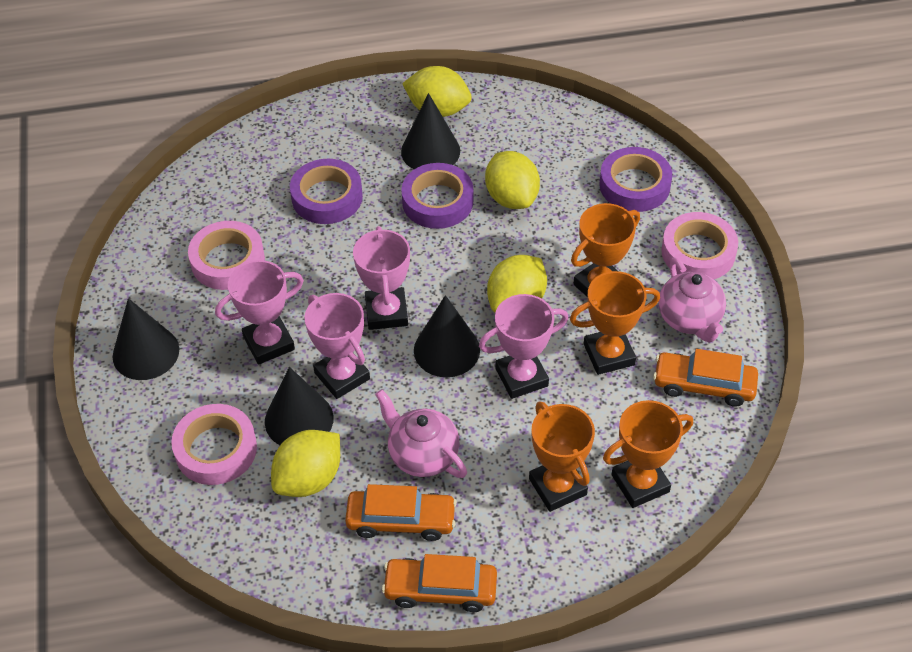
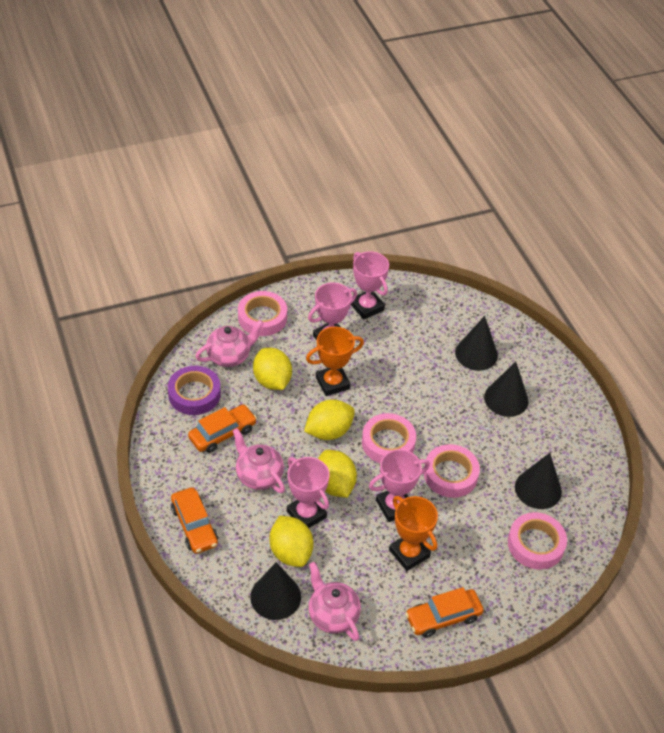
orange trophy: [529,402,595,512] [570,271,660,375] [571,203,640,297] [603,400,693,508] = 4 -> [306,327,364,396] [389,496,438,571] = 2
pink tape: [171,404,257,485] [188,221,265,290] [661,212,738,279] = 3 -> [238,291,287,336] [362,413,416,463] [424,444,480,498] [508,512,567,570] = 4
pink teapot: [375,389,467,478] [658,258,726,342] = 2 -> [195,320,264,367] [233,428,285,493] [309,562,361,641] = 3
purple tape: [290,159,363,224] [401,163,473,229] [599,147,672,212] = 3 -> [168,366,221,415] = 1

